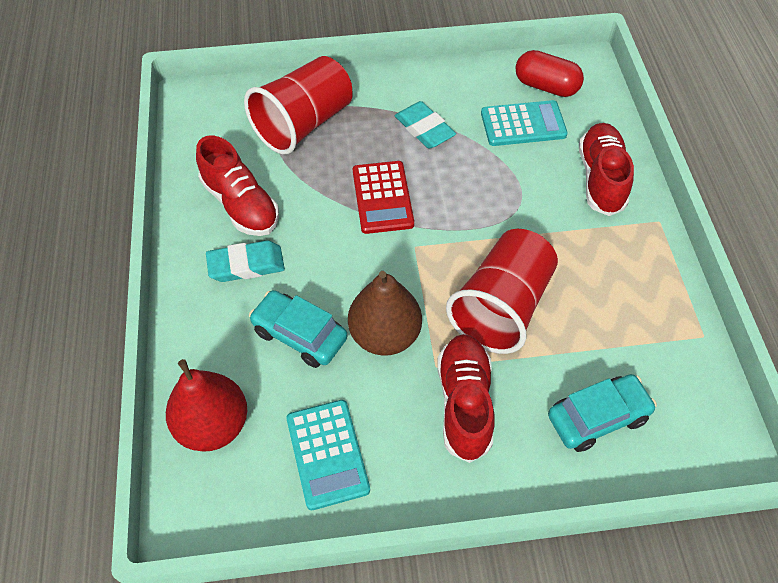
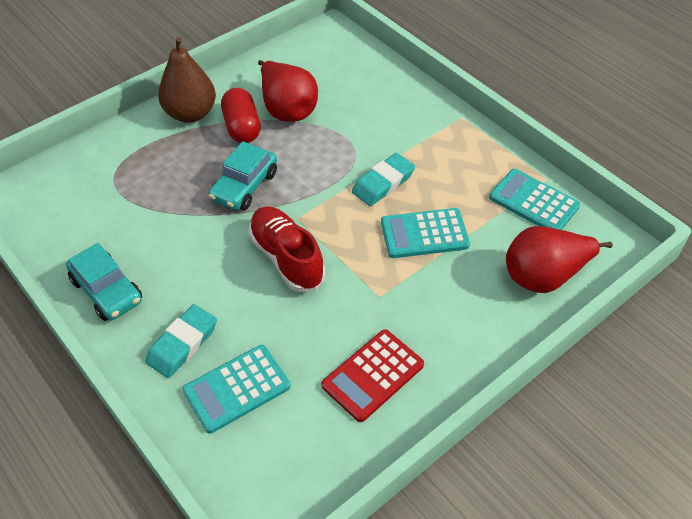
red cup: [244,56,353,155] [446,229,558,354] = 2 -> none = 0
red pear: [166,359,247,452] = 1 -> [258,60,318,122] [506,226,613,293] = 2
red shoe: [196,136,279,236] [437,334,495,463] [579,123,634,216] = 3 -> [249,206,325,292] = 1
turquoise calculator: [286,400,370,510] [481,100,568,146] = 2 -> [182,345,291,433] [381,208,470,258] [489,169,581,230] = 3

